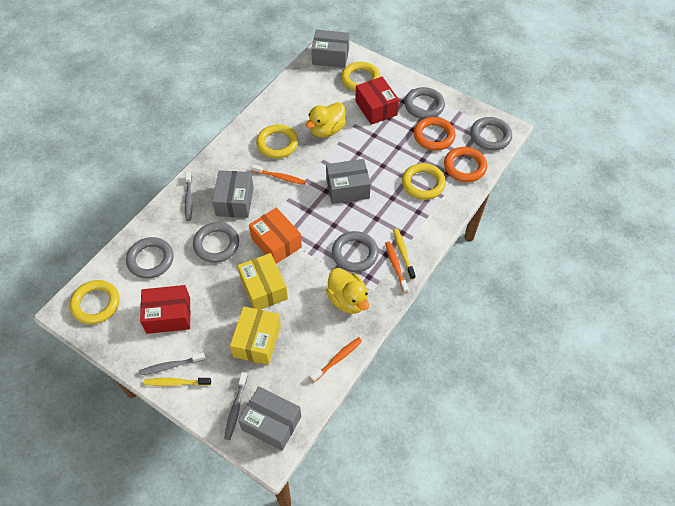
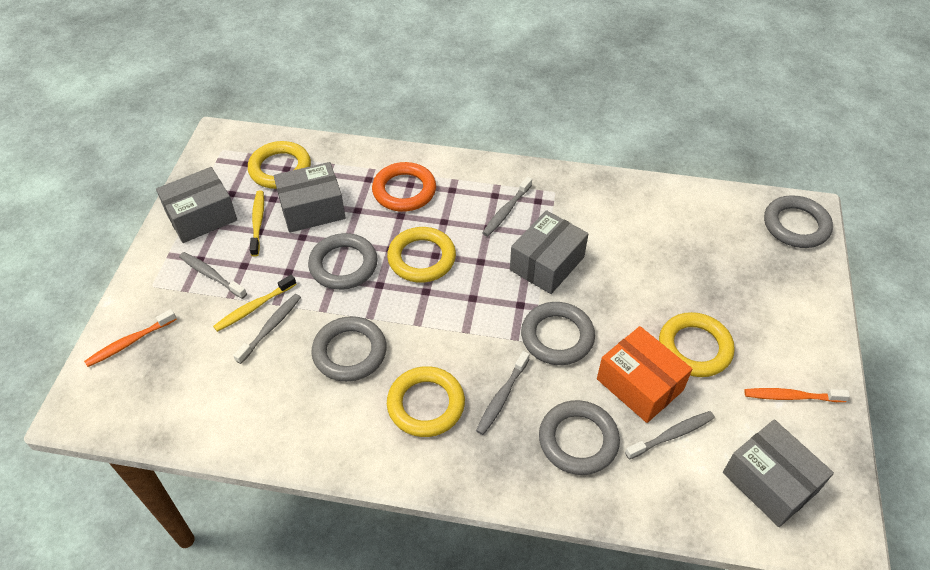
grey toothbrush: [139,353,205,375] [185,172,192,221] [224,372,247,440] = 3 -> [179,252,247,299] [233,294,301,364] [476,351,529,435] [482,177,532,236] [625,411,715,460] = 5
orange ring: [414,117,456,151] [444,147,487,182] = 2 -> [372,162,436,212] = 1
orange toothbrush: [252,164,305,185] [310,337,362,382] [385,241,409,294] = 3 -> [84,309,177,367] [745,388,850,402] = 2
red box: [140,285,190,334] [355,77,399,125] = 2 -> none = 0
yellow box: [230,306,281,365] [237,253,288,310] = 2 -> none = 0
yellow duck: [306,102,346,138] [326,268,369,314] = 2 -> none = 0

